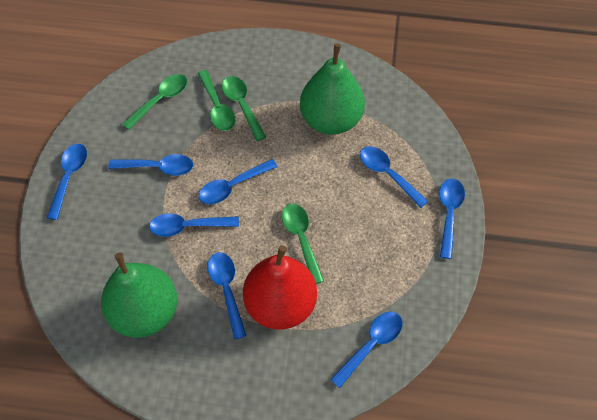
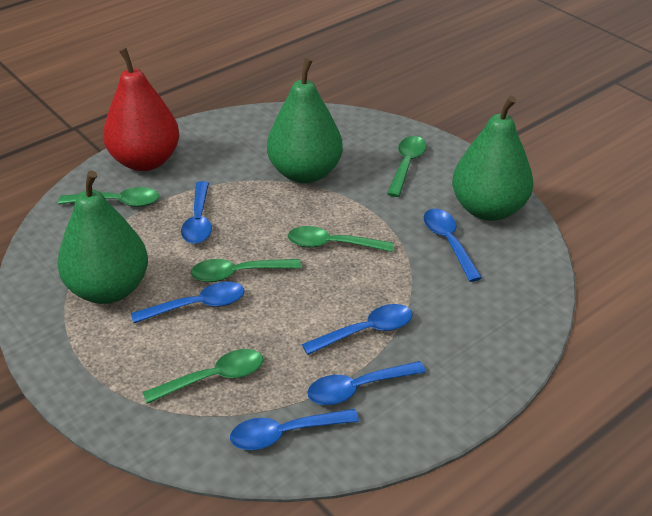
blue spoon: [47,144,87,220] [108,154,193,176] [149,213,239,237] [199,159,278,204] [207,252,246,339] [330,312,403,388] [360,146,428,208] [439,179,465,259] = 8 -> [131,282,244,323] [181,181,212,244] [230,409,359,450] [302,304,412,355] [307,361,426,405] [424,209,482,282] = 6
green pear: [101,252,177,338] [300,43,365,135] = 2 -> [57,170,148,304] [267,58,343,183] [452,96,533,221] = 3
green spoon: [122,74,187,130] [198,70,235,131] [222,76,266,141] [282,204,324,284] = 4 -> [58,187,159,207] [143,349,263,404] [191,259,301,282] [288,226,394,252] [387,136,427,197] = 5

